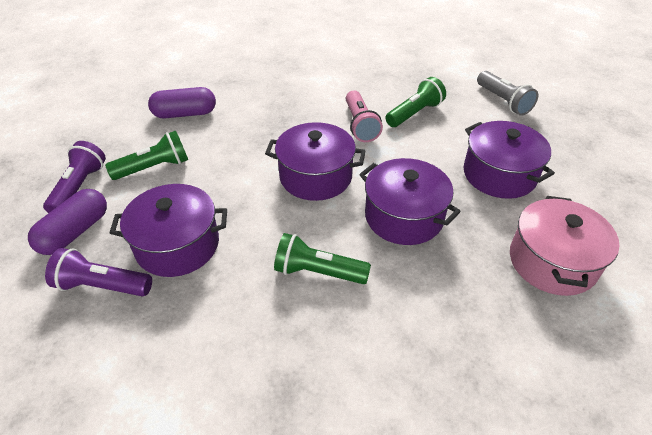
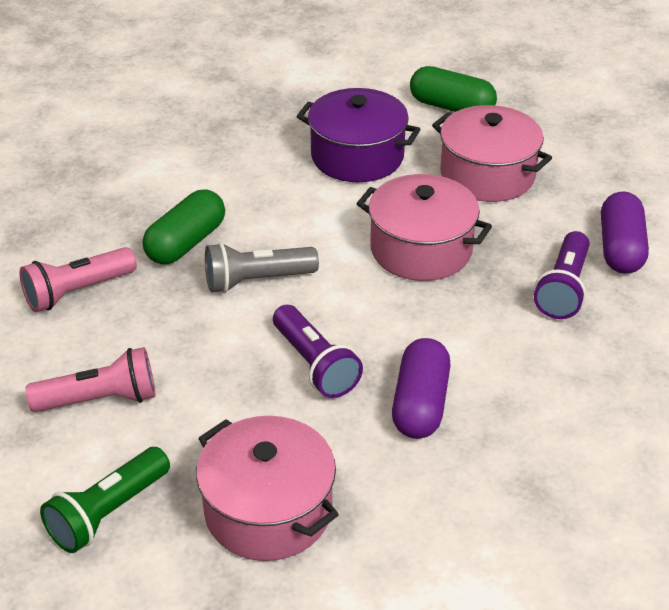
green capsule: none = 0 -> [143,189,225,264] [410,66,497,112] = 2
green flashlight: [105,131,188,180] [274,233,371,284] [386,77,446,127] = 3 -> [40,447,170,553] = 1
pink flashlight: [346,90,383,142] = 1 -> [19,247,137,312] [26,347,156,412] = 2
pink pot: [510,196,620,296] = 1 -> [196,416,339,561] [356,174,492,281] [432,105,552,202] = 3
purple pot: [110,184,227,277] [265,122,365,201] [359,158,461,245] [463,121,555,199] = 4 -> [297,88,421,182] = 1

